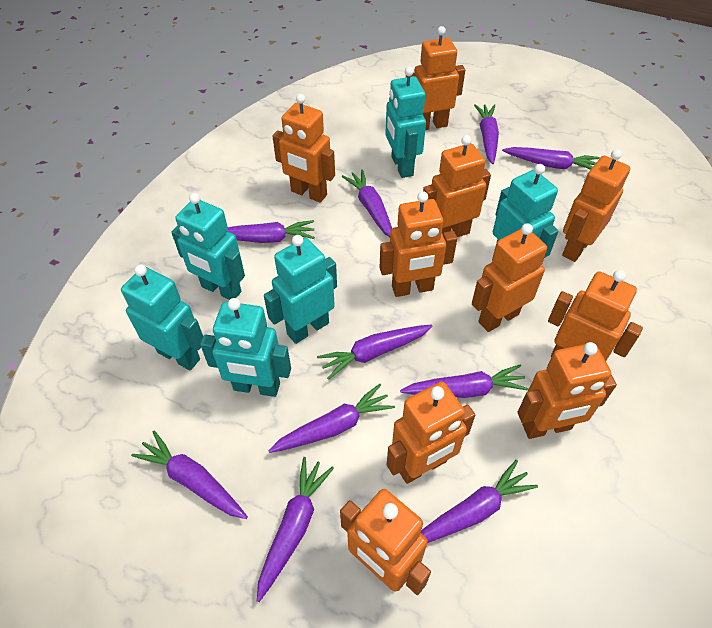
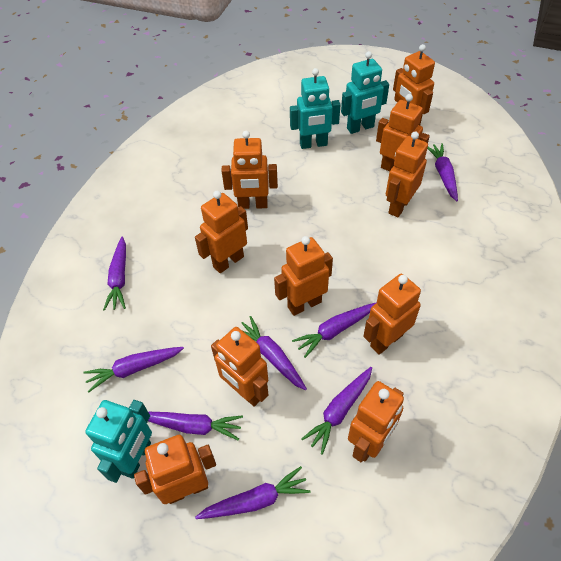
purple carrot: [131,431,248,519] [228,220,315,243] [257,457,334,602] [268,384,395,453] [317,325,433,380] [342,169,392,237] [400,364,529,398] [421,460,538,543] [474,104,499,164] [502,147,600,170] = 10 -> [83,347,184,392] [103,237,126,311] [148,412,243,441] [195,466,310,519] [242,316,307,390] [292,302,377,358] [301,367,372,455] [427,143,458,201] = 8
turquoise robot: [121,264,203,371] [171,193,245,300] [200,298,291,397] [264,235,337,344] [385,66,426,178] [493,164,559,257] = 6 -> [85,400,152,483] [290,68,341,149] [341,51,389,134] = 3

